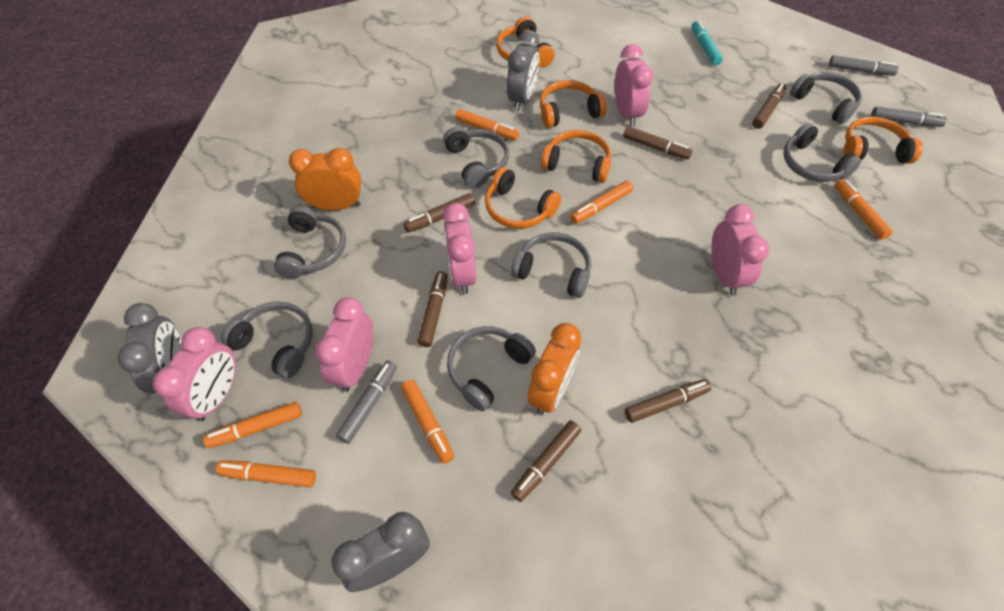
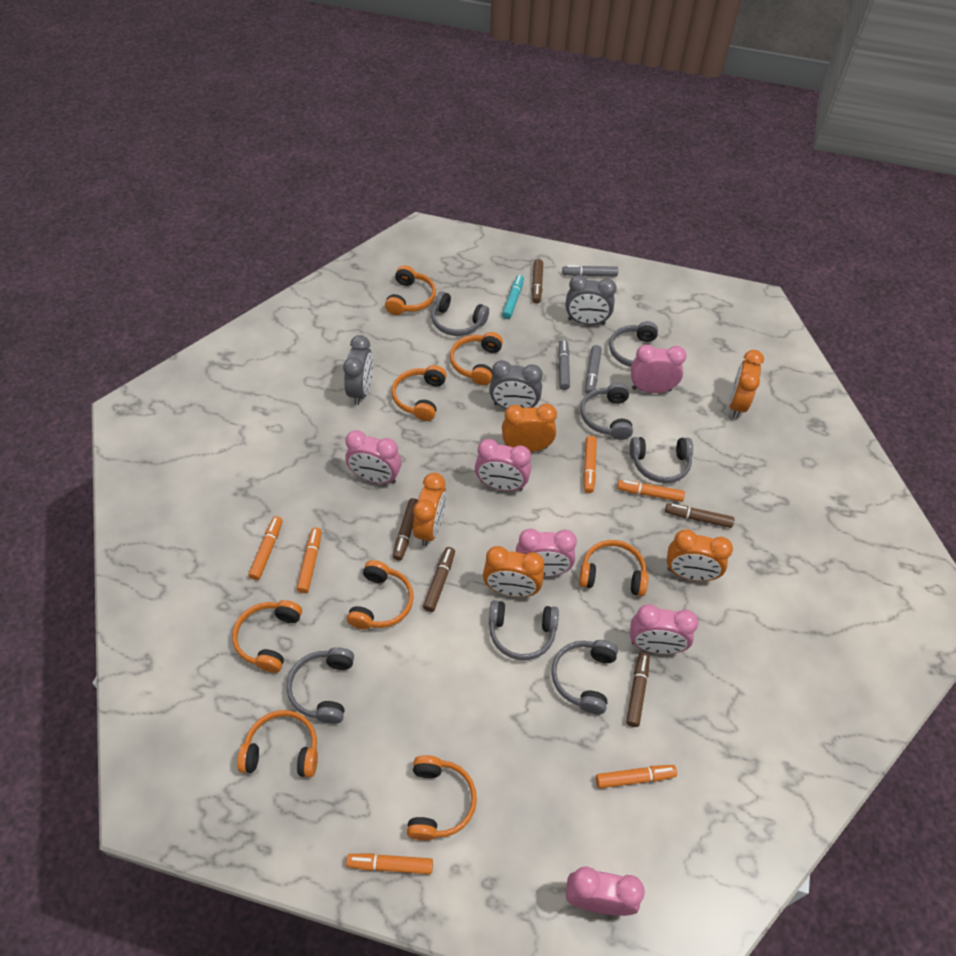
brown marker: [403,193,475,233] [417,271,448,347] [511,421,581,502] [623,126,693,160] [625,379,711,423] [752,83,786,129] = 6 -> [393,498,418,561] [423,547,455,612] [532,259,543,304] [626,652,650,727] [665,503,734,528] = 5
orange clock: [289,148,361,211] [528,323,581,415] = 2 -> [413,473,447,546] [483,546,544,597] [502,404,557,452] [667,529,733,581] [729,350,764,418] = 5
orange headphones: [485,167,561,229] [496,17,555,67] [540,80,607,128] [541,130,611,183] [844,117,923,164] = 5 -> [232,600,302,673] [237,710,318,777] [347,560,414,629] [385,265,436,315] [391,365,447,421] [407,755,477,840] [450,332,503,385] [579,540,648,596] = 8
pink clock: [153,327,236,421] [315,297,373,392] [442,203,477,294] [615,44,653,127] [711,204,769,296] = 5 -> [345,430,402,484] [475,439,531,491] [516,529,577,577] [566,866,645,916] [630,604,699,654] [631,344,686,393] = 6

